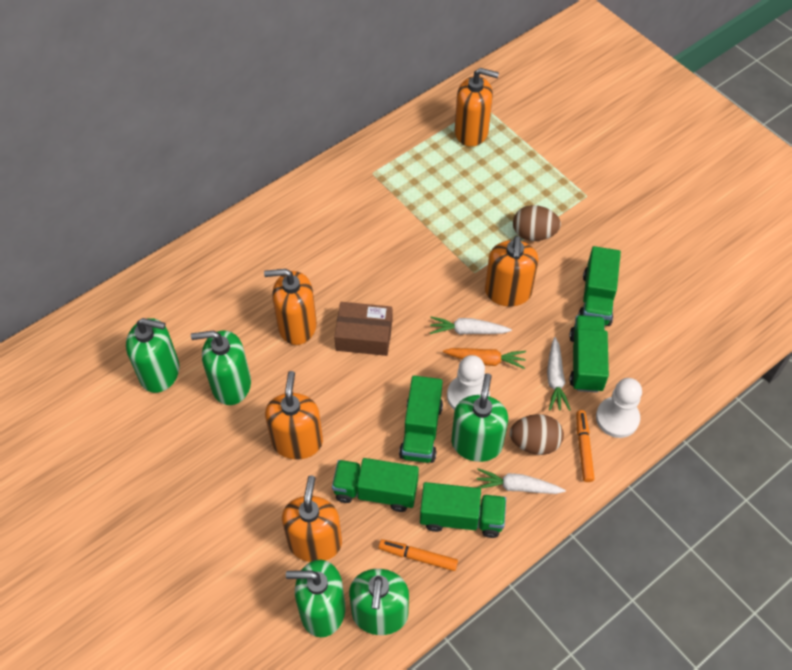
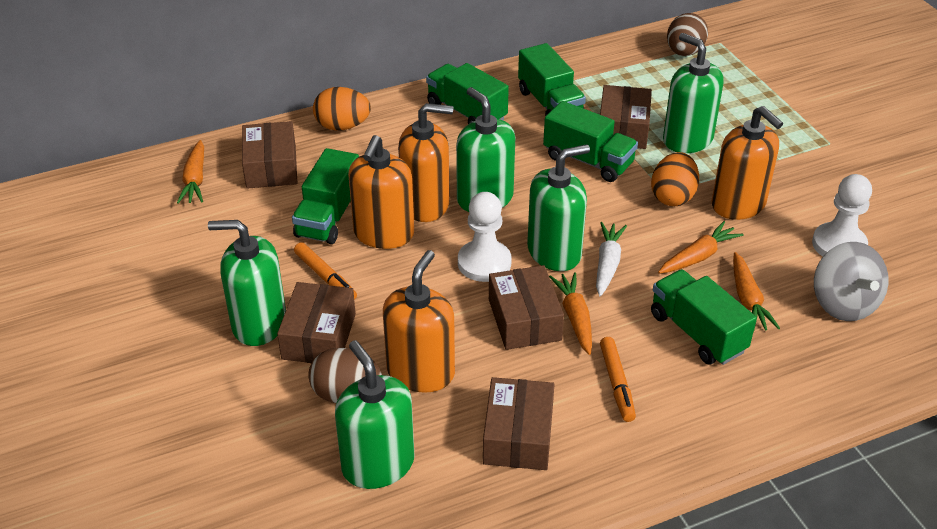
brown box: [334,302,392,356] = 1 -> [242,121,297,189] [277,282,356,363] [483,377,555,470] [489,265,564,350] [600,85,652,149] = 5
grey spinning top: none = 0 -> [814,242,888,321] = 1
orange carrot: [443,348,526,369] = 1 -> [177,140,204,204] [549,272,592,355] [658,221,744,274] [733,252,780,330] = 4
orange egg: none = 0 -> [313,87,371,131] [651,152,699,206] = 2
orange soap dispenser: [264,269,317,345] [265,371,323,459] [282,475,342,562] [455,68,499,147] [485,236,539,306] = 5 -> [348,135,414,249] [383,250,455,393] [398,103,453,222] [711,106,783,220] = 4
white carrot: [430,317,512,335] [476,468,566,494] [547,337,571,411] = 3 -> [596,222,627,296] = 1

